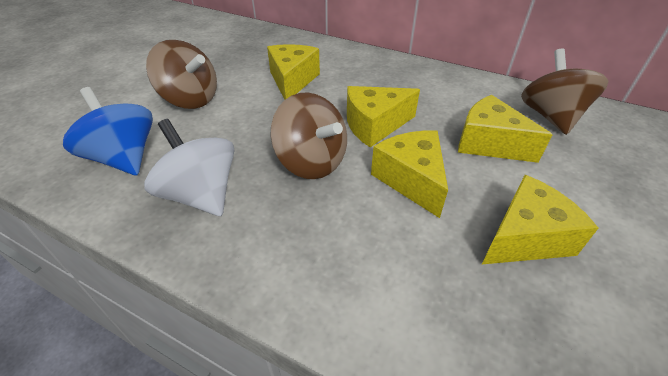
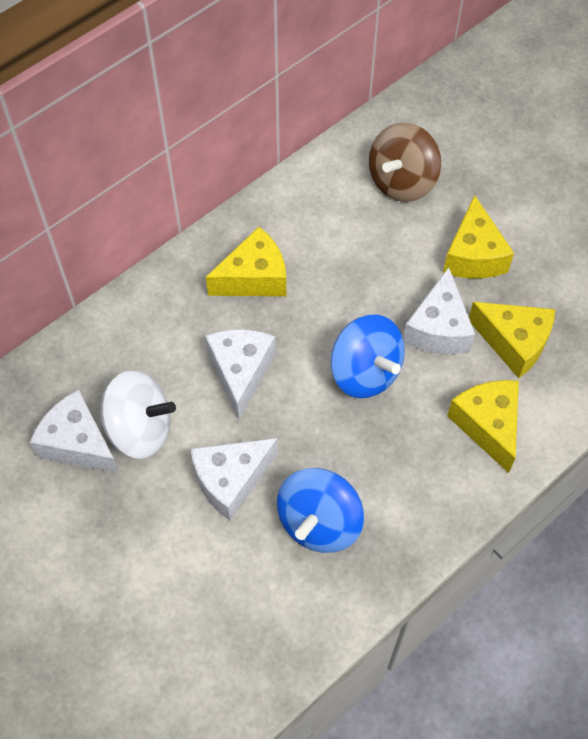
blue spinning top: [63,87,153,175] = 1 -> [277,468,364,553] [331,315,405,398] = 2
brown spinning top: [146,40,217,109] [271,92,347,179] [521,49,609,135] = 3 -> [369,123,441,202] = 1
white cheese: none = 0 -> [29,389,119,473] [190,438,278,521] [205,329,276,419] [403,267,475,354] = 4
yellow cheese: [267,44,320,99] [347,86,420,147] [371,130,448,218] [458,95,553,163] [481,175,598,265] = 5 -> [206,227,286,296] [443,195,514,278] [447,380,519,473] [469,302,555,378] = 4

